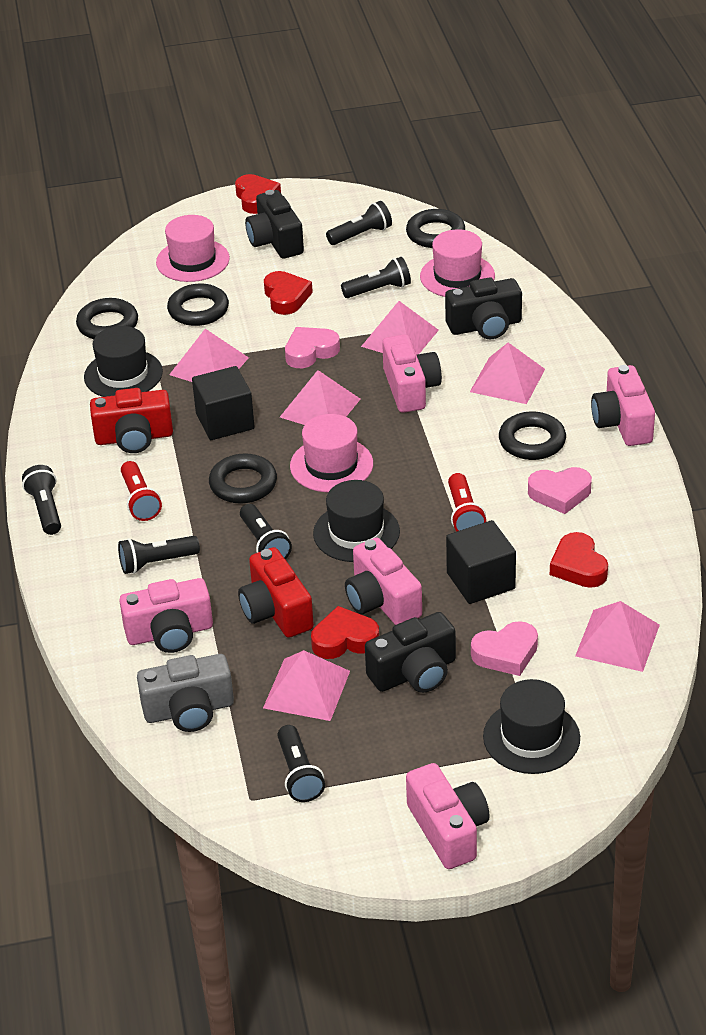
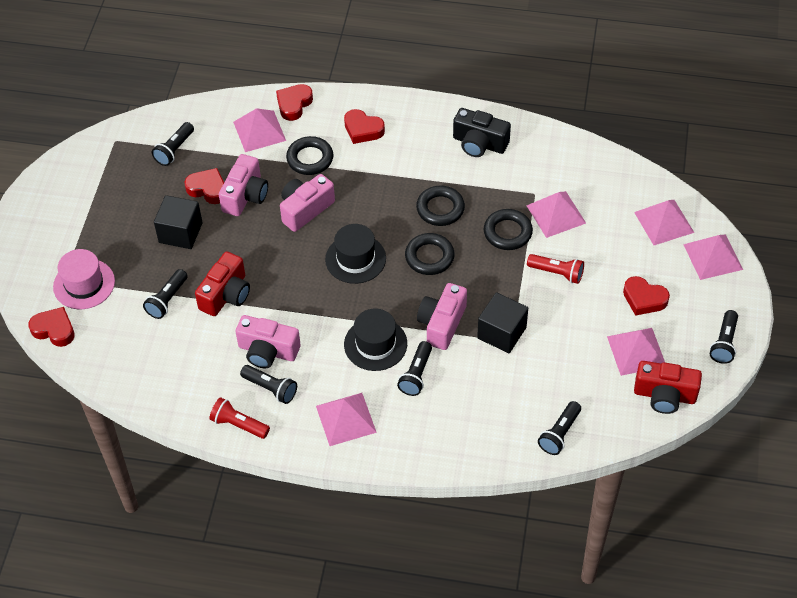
black camera: [245,190,304,259] [365,612,456,693] [445,277,522,339] = 3 -> [453,108,511,157] = 1
black hat: [84,326,163,397] [313,480,400,562] [483,679,580,774] = 3 -> [325,224,386,284] [344,308,407,371] = 2
black ring: [76,298,138,339] [167,283,229,326] [209,453,277,504] [406,209,465,248] [499,412,566,460] = 5 -> [286,136,334,175] [405,233,455,275] [416,185,465,226] [484,209,533,250] = 4
grey camera: [137,654,234,732] = 1 -> none = 0
pink camera: [119,578,213,653] [345,538,422,625] [382,334,442,413] [406,763,490,869] [591,365,655,446] = 5 -> [219,154,268,216] [236,315,301,368] [280,174,335,232] [417,283,467,350] = 4
pink hat: [156,215,230,282] [290,414,373,492] [420,229,495,297] = 3 -> [53,249,115,309] = 1
pink heart: [285,327,340,368] [471,621,538,676] [528,467,592,514] = 3 -> none = 0
red heart: [235,174,281,214] [264,271,313,315] [311,606,379,659] [550,532,608,588] = 4 -> [28,307,75,347] [184,168,224,204] [276,84,313,121] [344,109,385,144] [623,276,670,316] = 5

